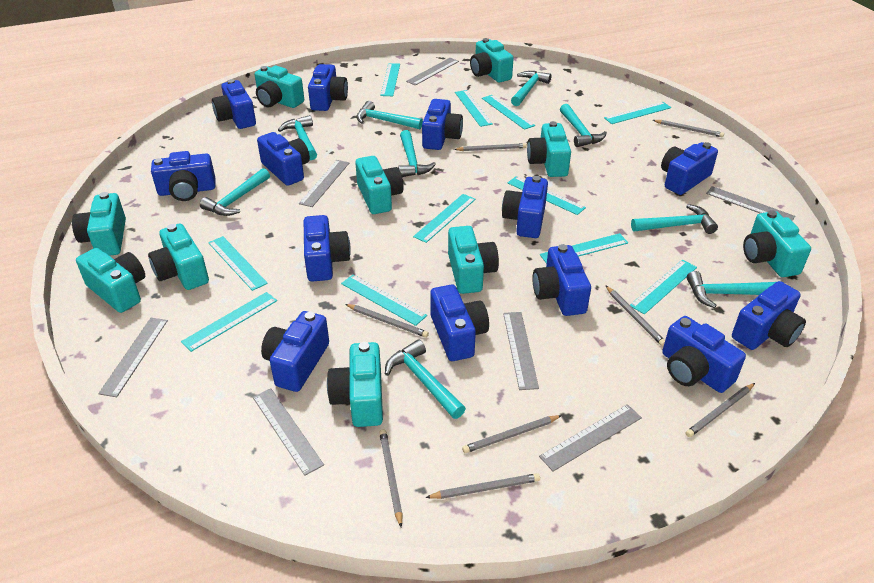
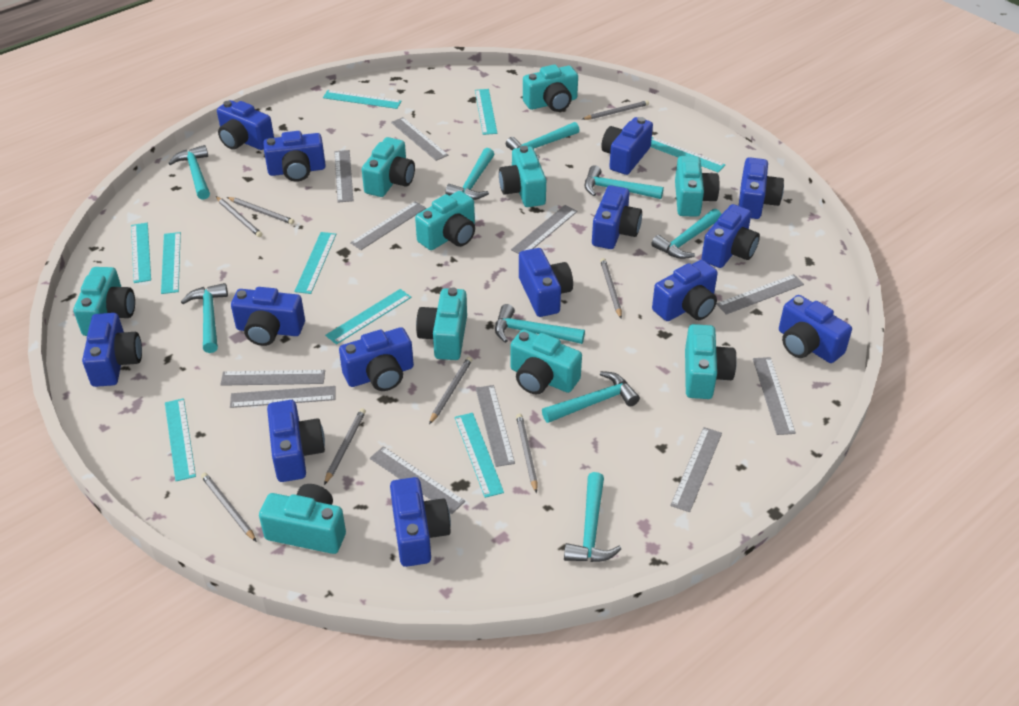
blue camera: [151,151,215,201] [212,79,256,129] [257,132,310,186] [261,311,329,392] [304,215,351,282] [308,64,348,111] [422,99,463,150] [430,285,489,361] [502,176,548,238] [532,244,591,316] [661,142,718,195] [662,316,746,393] [732,281,806,350] = 13 -> [82,313,142,387] [217,100,274,150] [231,287,305,346] [263,131,326,182] [267,400,325,482] [339,327,414,391] [390,477,451,567] [519,248,573,317] [592,185,642,249] [601,117,653,175] [652,260,718,321] [702,204,760,268] [739,157,784,219] [779,295,852,363] = 14
grey ruler: [98,318,168,397] [253,388,324,476] [299,160,349,207] [406,58,459,86] [503,312,539,390] [539,404,642,471] [706,186,795,221] = 7 -> [220,370,325,386] [230,386,336,408] [334,150,353,203] [350,201,426,250] [370,446,465,514] [391,117,448,161] [476,385,515,467] [511,205,578,254] [670,427,722,512] [716,274,804,315] [753,357,796,435] = 11
turquoise ruler: [181,292,277,352] [208,236,268,291] [341,275,427,326] [380,63,400,96] [413,194,476,243] [455,90,493,127] [482,95,535,130] [508,176,586,215] [540,233,628,264] [604,102,671,124] [630,260,697,314] = 11 -> [131,223,151,283] [161,232,181,294] [165,398,196,481] [294,232,336,294] [323,90,402,109] [325,289,411,345] [455,413,504,498] [475,89,497,135] [651,137,725,173] = 9

